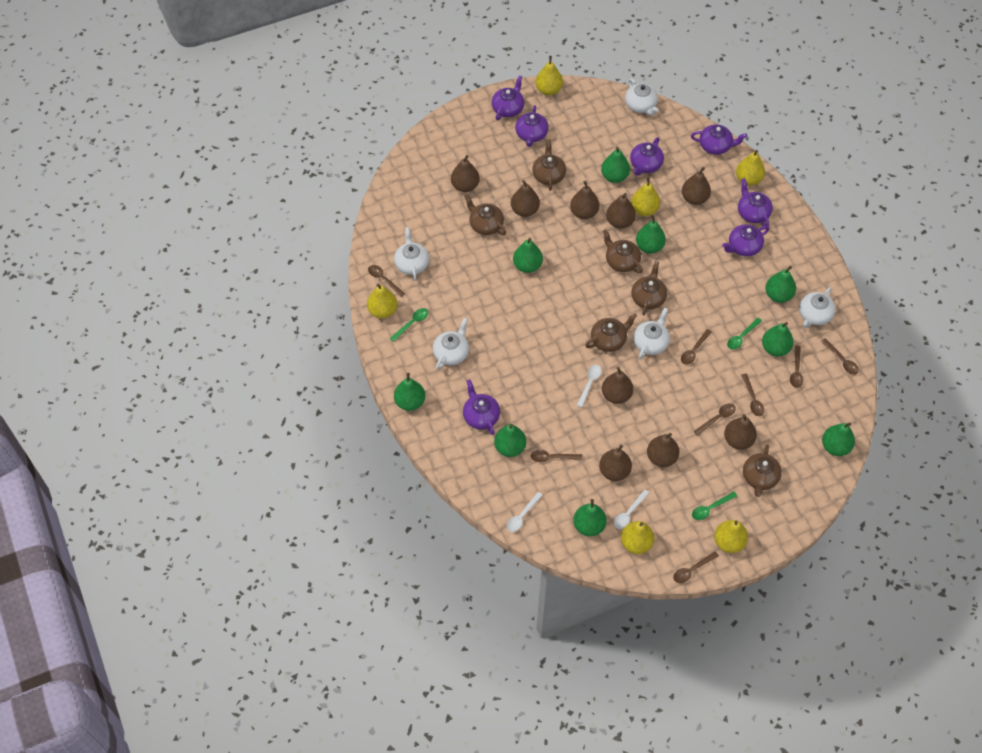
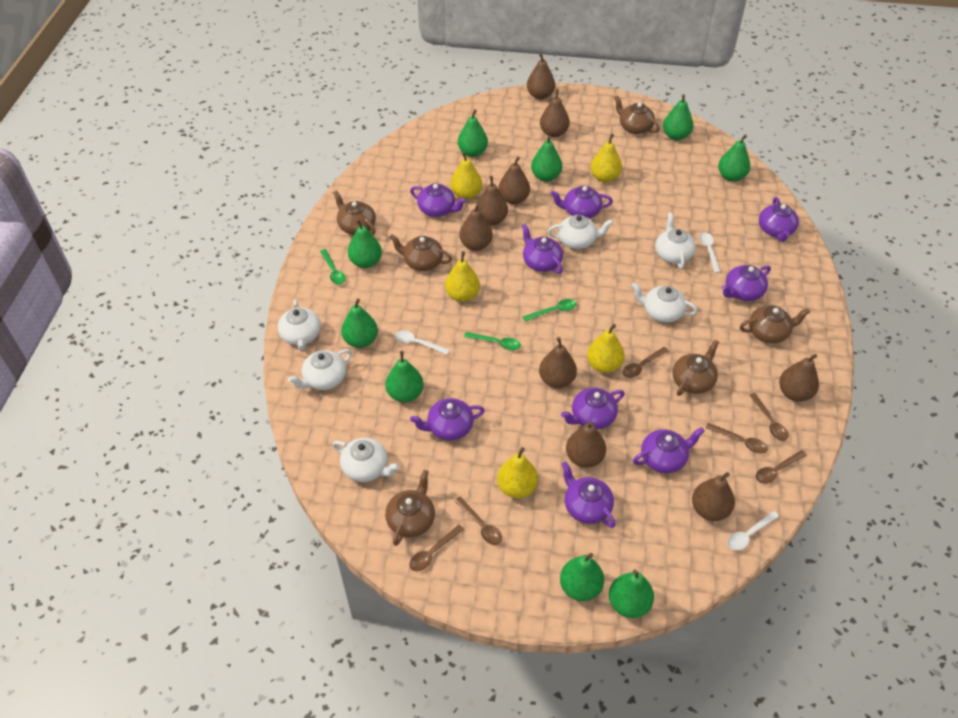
brown spoon: [368,265,405,297] [531,450,583,462] [673,551,719,583] [681,329,712,365] [694,404,736,436] [741,373,764,416] [790,345,803,388] [822,338,859,375] = 8 -> [409,524,464,571] [454,496,502,545] [623,347,669,378] [706,423,768,454] [749,393,788,441] [756,450,807,484] = 6
purple teapot: [463,379,500,435] [492,75,524,120] [515,105,548,147] [630,137,664,176] [691,124,747,155] [722,224,769,256] [738,178,773,227] = 7 -> [410,183,466,217] [410,398,485,441] [522,224,563,274] [550,186,613,218] [561,388,625,429] [561,461,616,528] [633,427,705,473] [722,265,771,301] [759,197,799,242] = 9
white teapot: [394,227,429,281] [433,318,469,370] [625,78,658,116] [633,308,670,359] [799,287,836,328] = 5 -> [278,299,321,351] [288,349,352,390] [333,438,399,482] [548,215,613,249] [631,283,698,323] [655,212,696,269] = 6
yellow pear: [367,284,397,318] [535,56,563,95] [621,521,654,554] [631,177,660,216] [714,520,748,553] [736,150,765,186] = 6 -> [445,251,480,302] [451,152,482,200] [497,447,538,498] [587,324,624,373] [591,134,622,182] = 5

